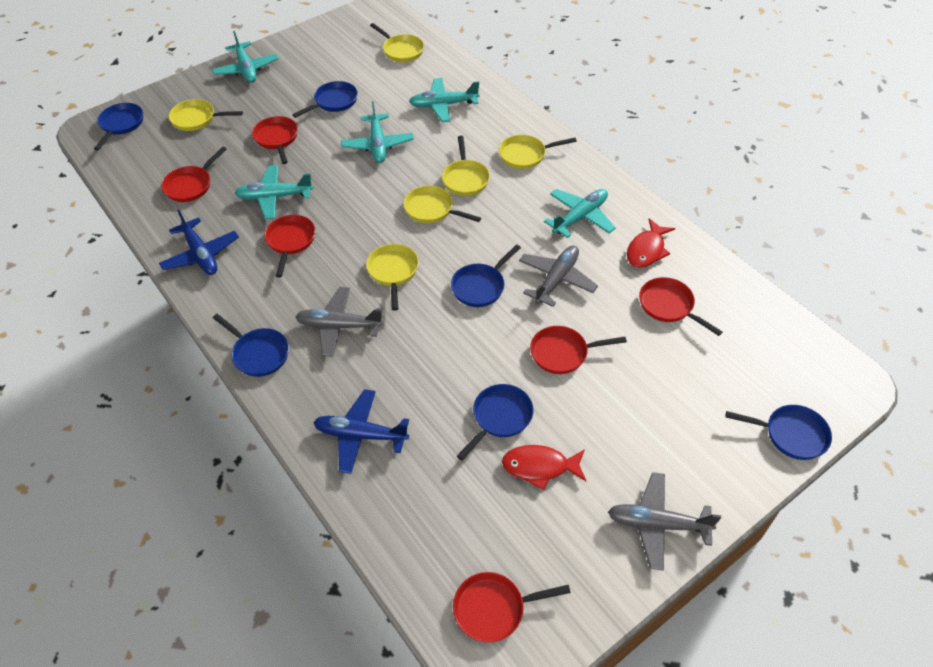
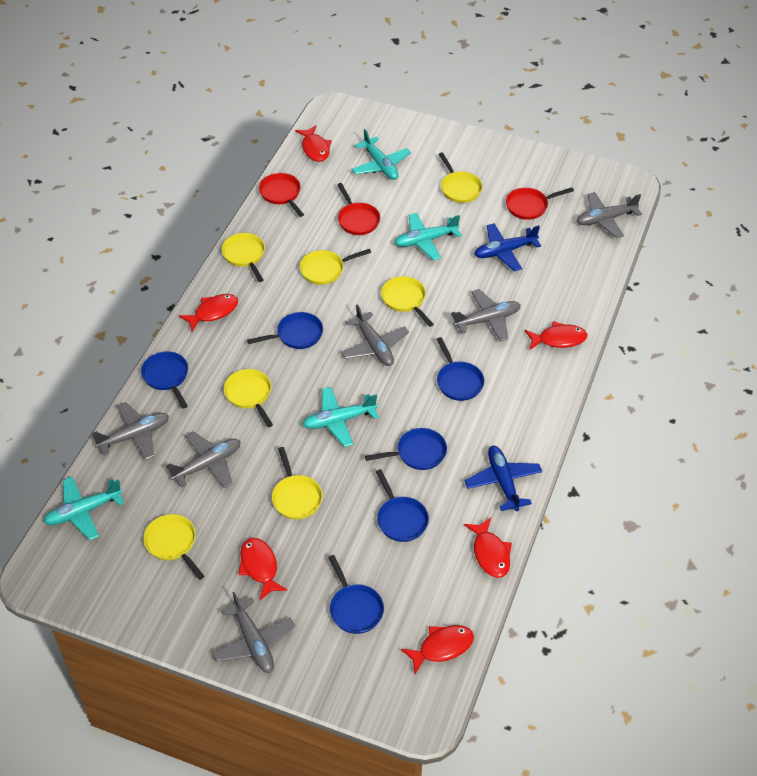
grey plane: [295,287,383,357] [519,245,598,307] [608,472,721,571] = 3 -> [92,402,169,460] [166,431,241,488] [212,592,295,673] [341,304,409,366] [451,289,521,342] [576,192,642,238] = 6
red fish: [502,445,586,490] [627,218,675,268] = 2 -> [179,294,238,332] [238,538,288,601] [295,125,332,162] [401,625,474,674] [464,517,512,578] [525,321,587,350] = 6
red pan: [161,147,227,202] [252,116,298,164] [264,215,316,277] [453,572,571,642] [530,326,627,374] [639,277,722,336] = 6 -> [259,173,304,217] [337,183,380,235] [506,188,574,220] = 3
turquoise plane: [212,31,278,83] [235,165,313,219] [341,101,414,163] [409,78,480,122] [544,189,616,238] = 5 -> [44,477,124,540] [302,387,379,447] [351,129,411,180] [394,213,462,260] = 4
yellow pan: [169,99,243,131] [366,244,419,311] [370,23,424,62] [403,186,481,223] [442,136,490,196] [499,135,577,169] = 6 -> [143,514,204,580] [221,233,265,282] [224,369,273,427] [272,447,323,519] [300,249,371,285] [381,276,434,327] [439,152,483,203] = 7

